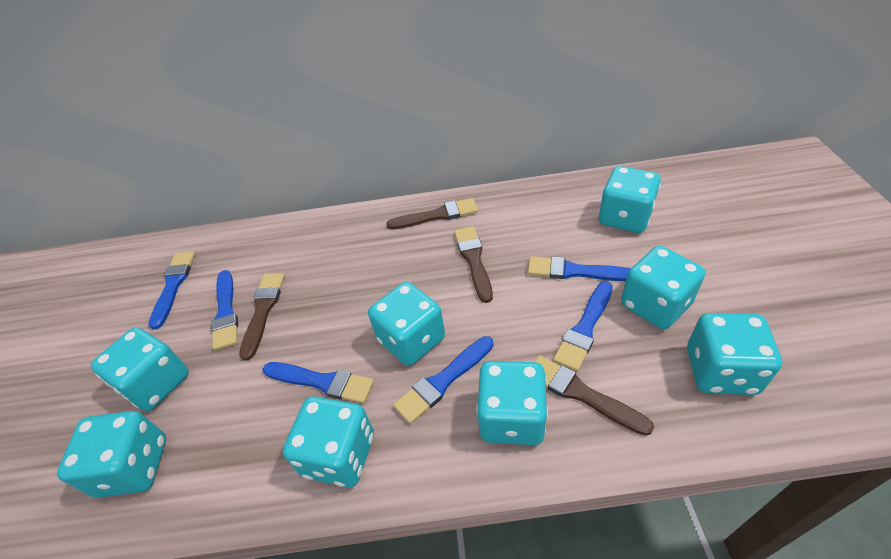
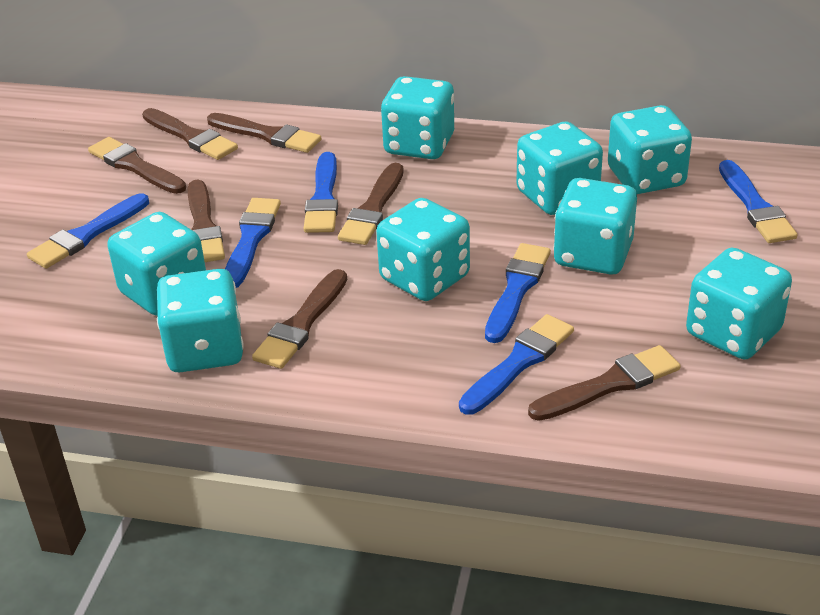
brown brush: [239,273,285,360] [387,198,478,230] [454,226,493,303] [534,355,654,436] = 4 -> [88,137,186,194] [142,108,238,160] [188,179,225,262] [207,113,321,153] [252,269,347,369] [338,163,404,245] [528,345,681,421] = 7

